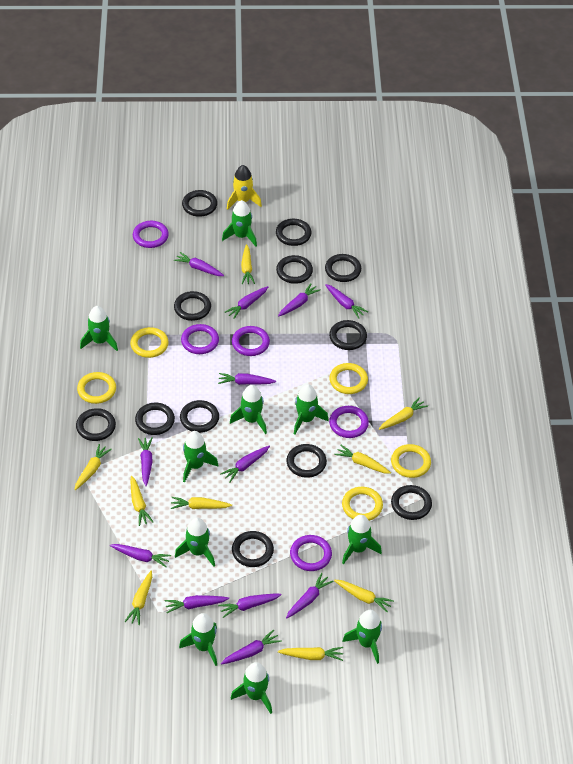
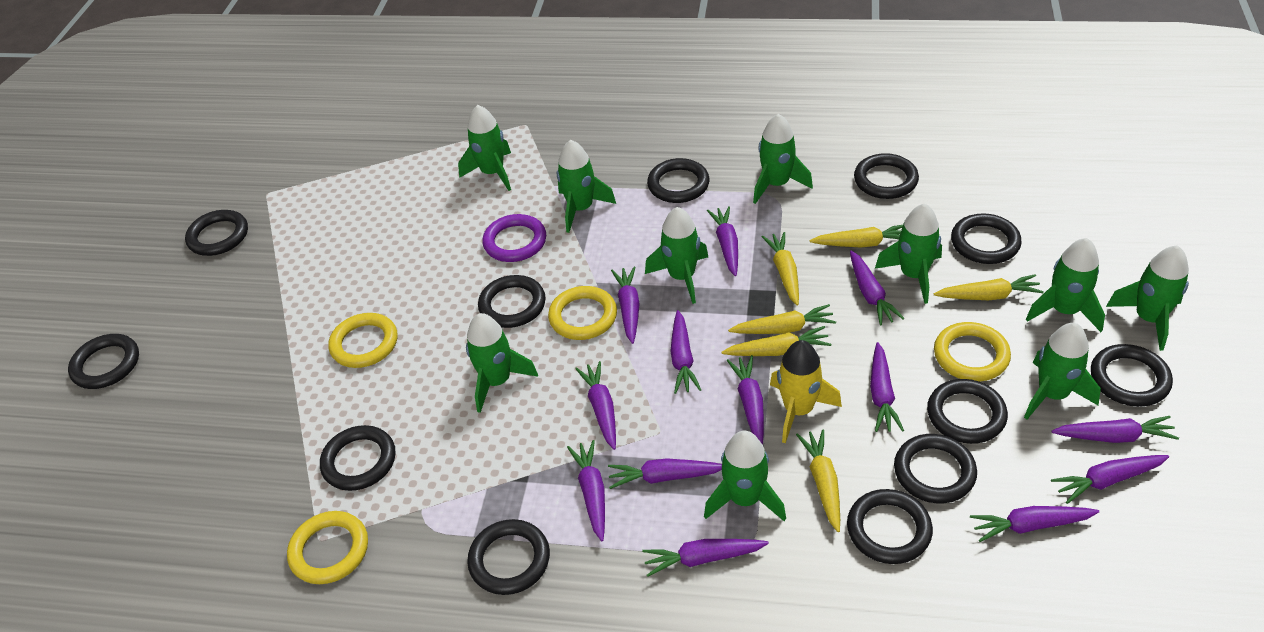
purple carrot: [110,544,171,567] [138,438,153,486] [165,595,229,613] [174,252,224,276] [218,373,276,385] [218,594,282,618] [220,446,270,483] [221,630,282,664] [225,286,268,319] [278,283,321,317] [286,573,333,618] [325,284,368,319] = 12 -> [567,440,605,541] [575,361,616,450] [608,458,722,489] [611,266,640,344] [642,539,769,577] [670,310,701,394] [707,206,738,276] [727,355,764,445] [850,251,904,326] [870,342,904,432] [970,506,1099,542] [1051,416,1179,443] [1051,455,1169,504] = 13
purple ring: [133,221,169,248] [181,324,219,354] [232,326,270,356] [290,535,332,571] [329,406,369,438] = 5 -> [482,214,546,262] = 1
yellow carrot: [74,444,112,490] [125,571,152,625] [131,476,153,526] [171,497,232,509] [241,244,255,284] [278,647,343,661] [334,445,391,474] [334,580,394,613] [379,397,428,430] = 9 -> [722,326,831,356] [728,304,836,334] [762,232,799,305] [796,429,840,532] [810,225,903,247] [934,274,1044,300] = 6
yellow ring: [77,372,116,404] [130,327,169,358] [329,363,368,394] [342,487,383,521] [391,444,431,478] = 5 -> [287,511,368,584] [329,313,398,368] [548,286,617,340] [934,322,1011,381] = 4

